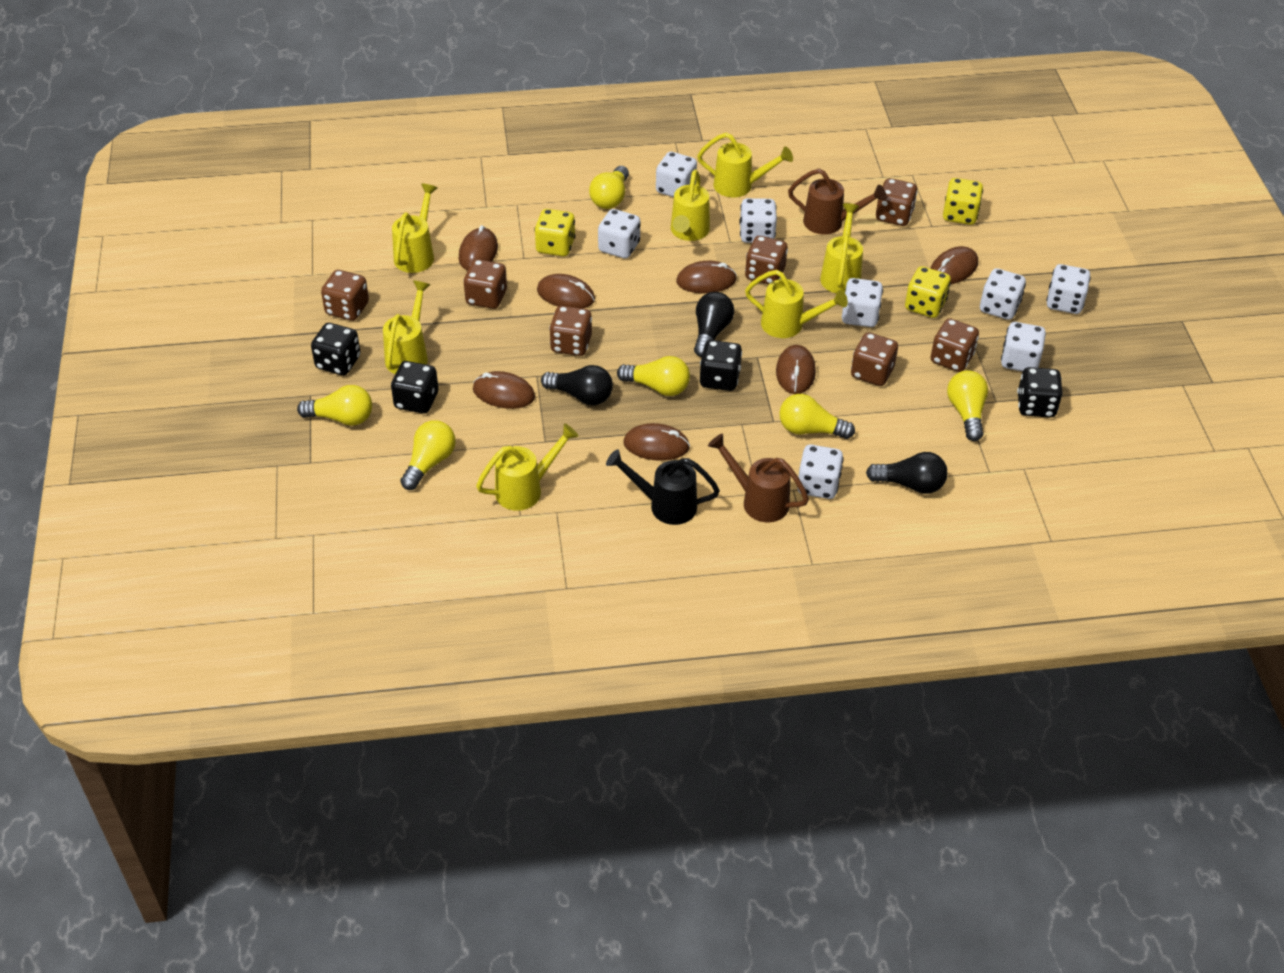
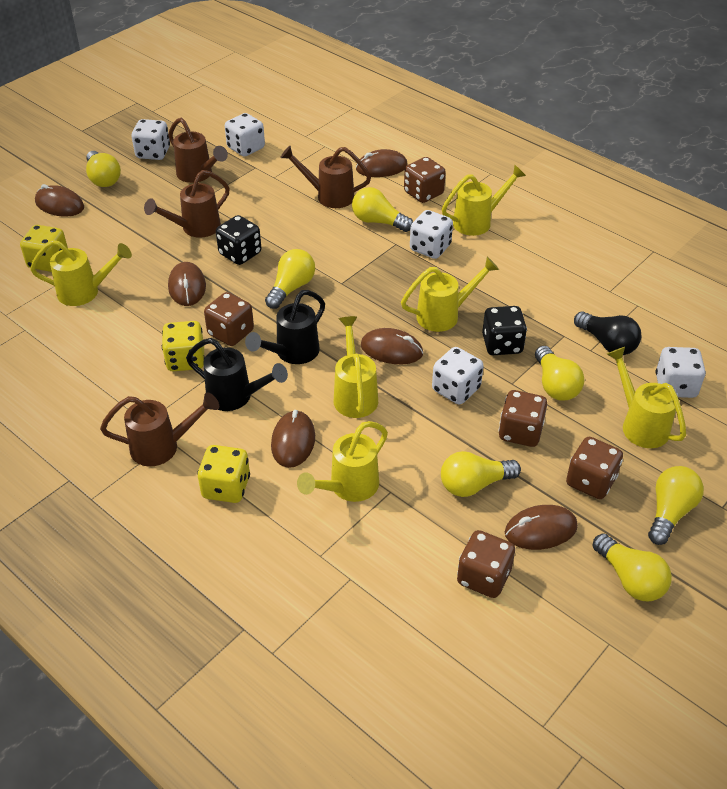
black dice: [311,323,360,375] [391,361,438,414] [700,340,742,391] [1017,367,1063,418] = 4 -> [216,215,261,265] [482,306,527,355] = 2
black light bulb: [541,365,613,405] [694,292,734,357] [866,452,947,494] = 3 -> [574,311,641,355] = 1
black watering can: [606,449,720,525] = 1 -> [186,338,288,411] [245,290,325,364] = 2
brown dice: [321,270,369,321] [463,259,507,309] [549,306,592,356] [745,236,788,284] [851,332,898,386] [876,178,918,226] [931,318,979,372] = 7 -> [204,292,254,346] [404,157,446,203] [457,530,515,598] [498,390,547,447] [566,437,623,499] = 5
brown mouse: [459,225,498,271] [473,371,535,409] [537,274,595,309] [623,423,690,461] [676,261,737,293] [776,345,816,394] [930,246,978,284] = 7 -> [35,184,84,217] [168,262,206,306] [271,410,315,468] [356,149,408,177] [361,328,423,364] [505,505,578,550] = 6
brown watering can: [708,433,809,522] [788,169,887,235] = 2 -> [100,392,219,466] [144,170,230,238] [168,118,228,183] [280,146,371,208] = 4
white dice: [598,209,640,259] [656,152,697,197] [739,198,777,243] [797,444,844,499] [842,278,883,327] [980,268,1026,320] [1001,322,1046,372] [1046,264,1091,314] = 8 -> [132,119,170,160] [225,113,265,157] [410,210,453,259] [432,347,484,404] [656,347,706,398] = 5
yellow light bulb: [297,385,372,426] [400,420,456,490] [589,166,629,209] [617,356,690,396] [779,394,855,439] [947,370,988,441] = 6 -> [86,151,121,187] [265,249,315,309] [352,187,413,232] [441,451,521,497] [535,346,584,401] [593,533,672,601] [648,466,704,545] = 7
yellow watering can: [383,281,431,374] [392,183,438,273] [476,424,579,511] [671,170,710,241] [697,133,793,198] [745,270,848,338] [820,203,863,293] = 7 -> [30,240,132,306] [297,421,388,502] [334,316,378,418] [401,257,499,332] [442,165,526,236] [607,347,686,448] = 6

